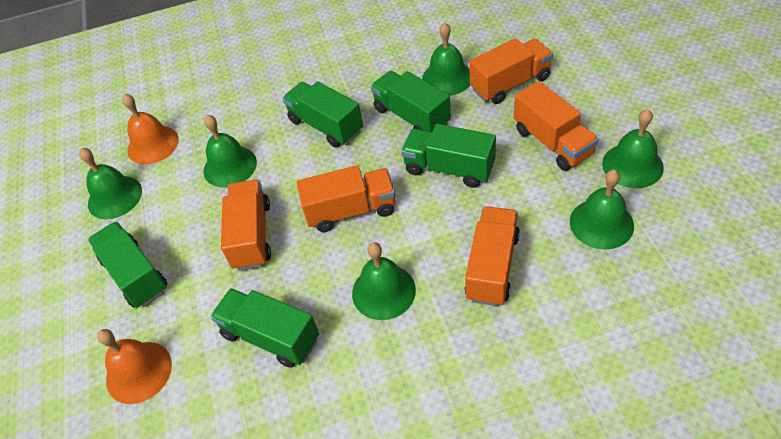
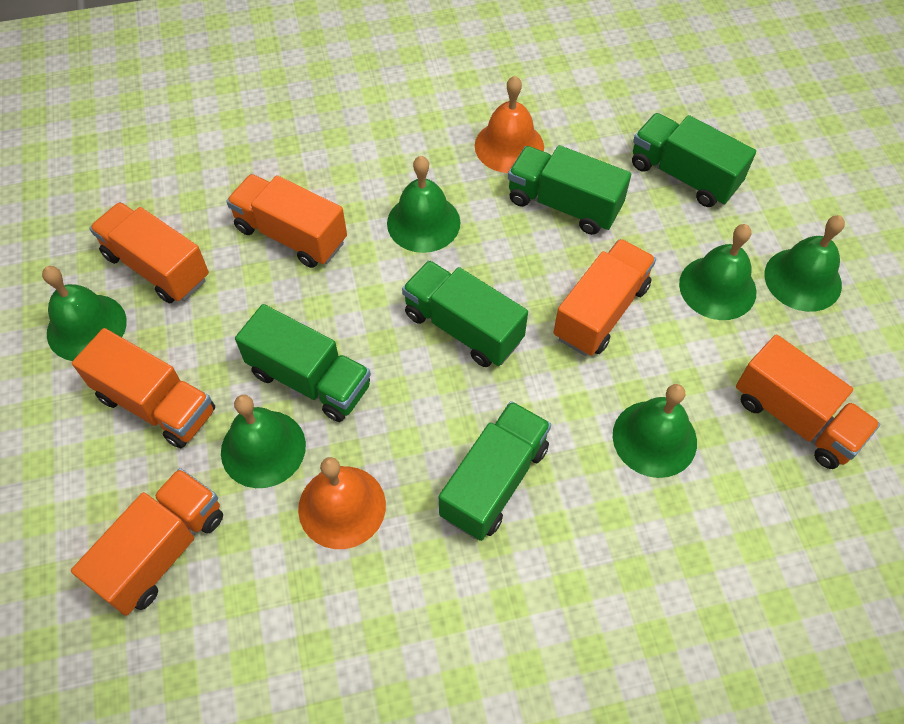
orange truck: [221,180,271,270] [297,165,396,232] [464,206,520,306] [469,38,553,104] [514,81,599,171] = 5 -> [71,468,223,616] [72,328,215,448] [89,202,209,303] [226,174,347,268] [553,239,656,356] [736,335,880,469] = 6

